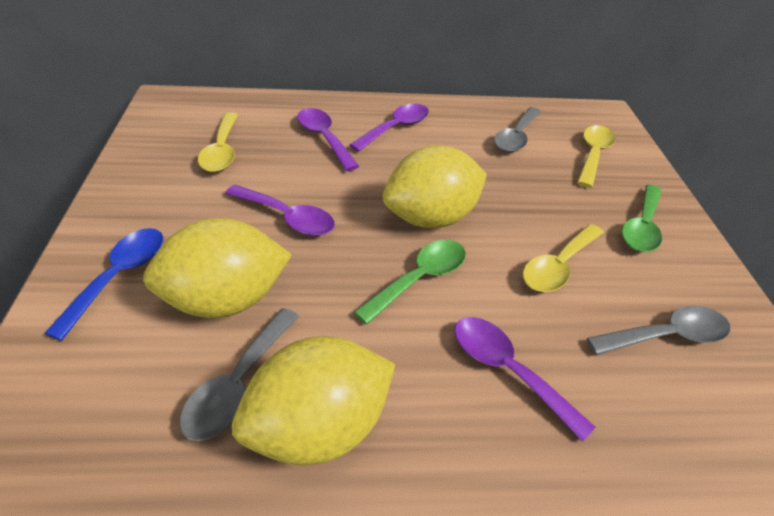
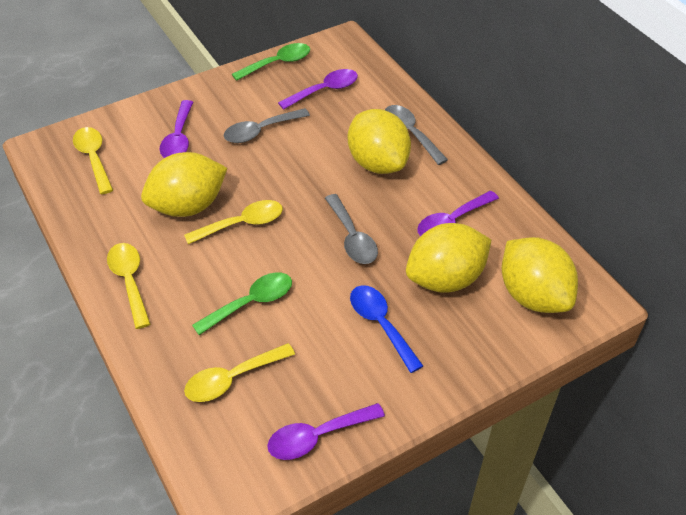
yellow lemon: [143,218,292,318] [232,336,395,465] [383,145,487,228] = 3 -> [141,152,227,217] [348,109,411,174] [406,223,491,293] [502,237,578,313] = 4
yellow spoon: [198,112,238,172] [523,224,604,292] [577,125,615,188] = 3 -> [73,127,113,194] [107,243,150,329] [184,200,283,244] [184,343,295,402] = 4

